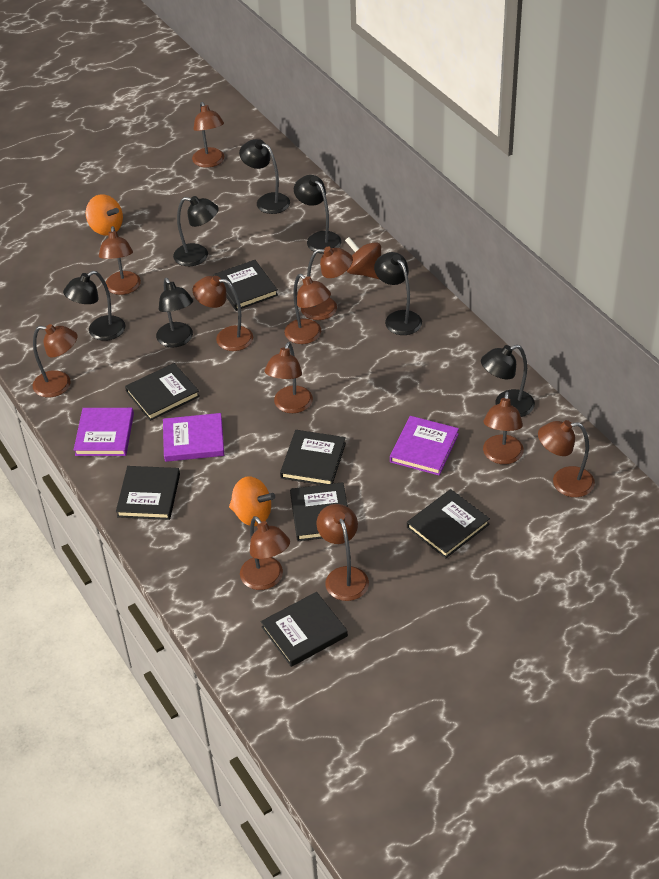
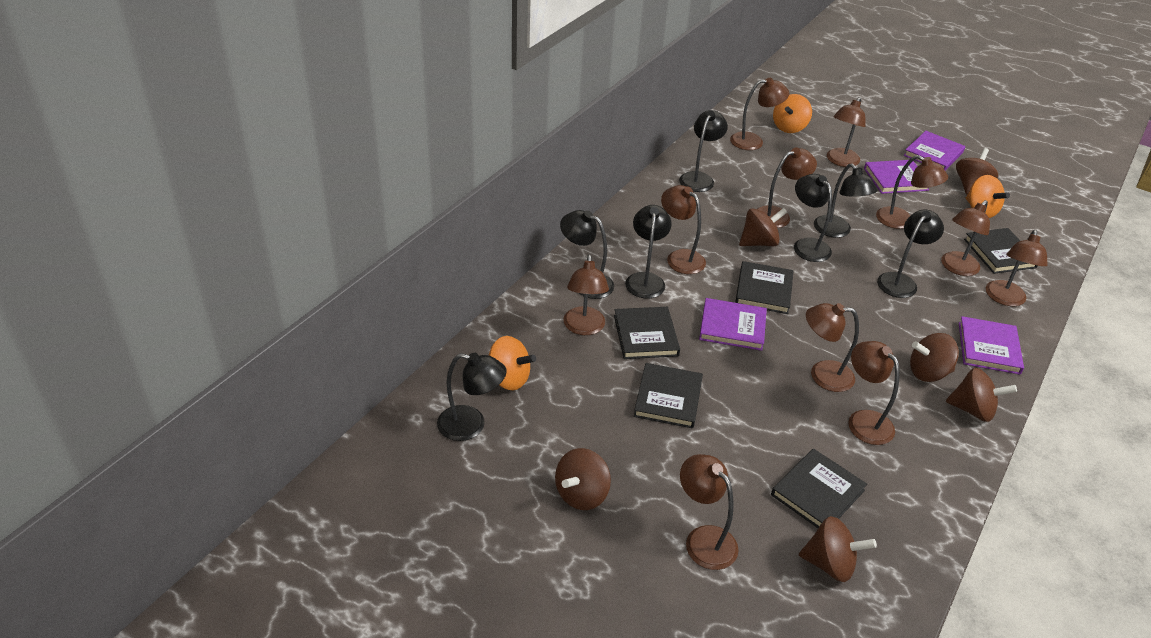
black book: [116,466,180,520] [125,363,200,421] [214,260,278,311] [261,592,348,667] [280,430,346,485] [290,482,348,541] [407,489,490,558] = 7 -> [614,307,680,359] [634,363,703,428] [735,261,794,314] [771,449,867,528] [964,228,1037,274] = 5
brown spinning top: [345,237,381,279] = 1 -> [555,448,611,510] [739,208,787,246] [799,516,877,582] [910,333,959,382] [946,368,1017,422] [956,148,998,195] = 6
orange spinning top: [86,194,123,236] [229,476,275,526] = 2 -> [489,336,536,390] [773,94,812,133] [966,175,1010,218] = 3
purple book: [74,408,134,456] [163,413,224,462] [390,416,459,475] = 3 -> [699,298,767,351] [864,160,929,194] [904,131,965,171] [959,316,1024,375] = 4

